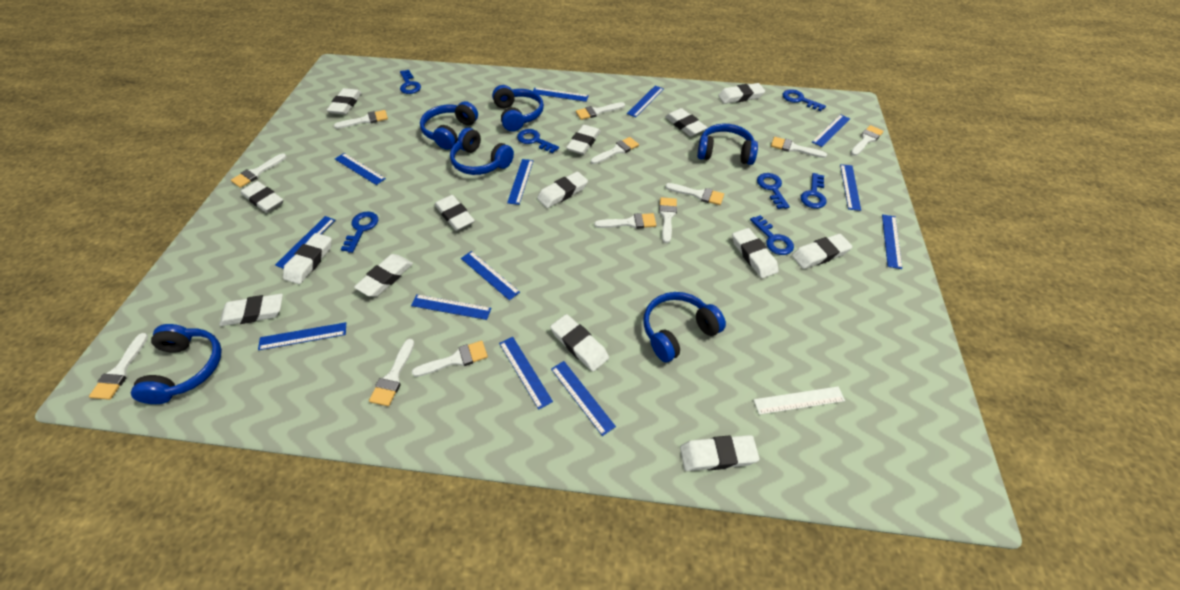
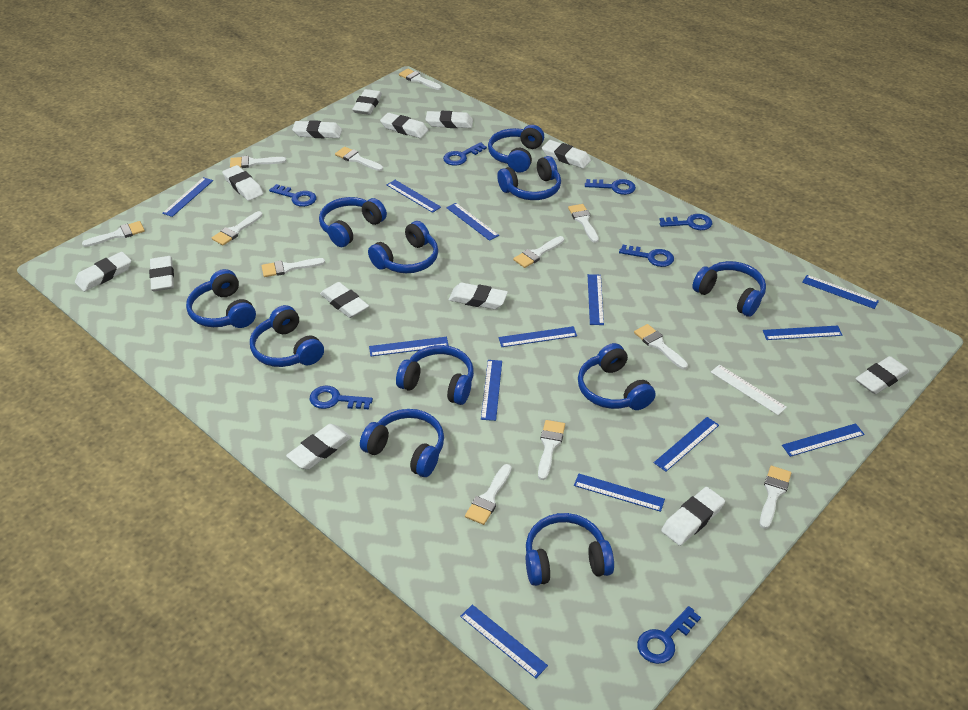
blue headphones: [131,324,222,404] [420,101,478,150] [450,128,514,175] [492,85,544,132] [643,292,726,362] [697,124,758,165] = 6 -> [186,269,256,328] [250,305,324,367] [319,197,387,247] [360,409,444,477] [368,221,438,273] [396,345,474,405] [488,125,544,173] [497,156,561,200] [526,513,614,586] [578,343,655,410] [692,261,766,317] = 11
white eraser: [219,294,283,326] [241,181,283,213] [283,233,332,284] [327,88,362,115] [354,254,413,297] [435,195,475,231] [537,172,588,208] [550,314,609,371] [566,125,601,155] [665,108,708,136] [680,435,760,471] [718,83,765,104] [732,228,779,278] [792,234,852,269] = 14 -> [75,252,131,292] [149,256,174,291] [222,165,263,201] [286,424,351,470] [292,120,342,138] [320,282,369,318] [352,89,382,115] [380,113,428,138] [425,111,473,128] [449,283,508,310] [542,140,591,169] [661,487,725,546] [855,356,909,394] = 13

